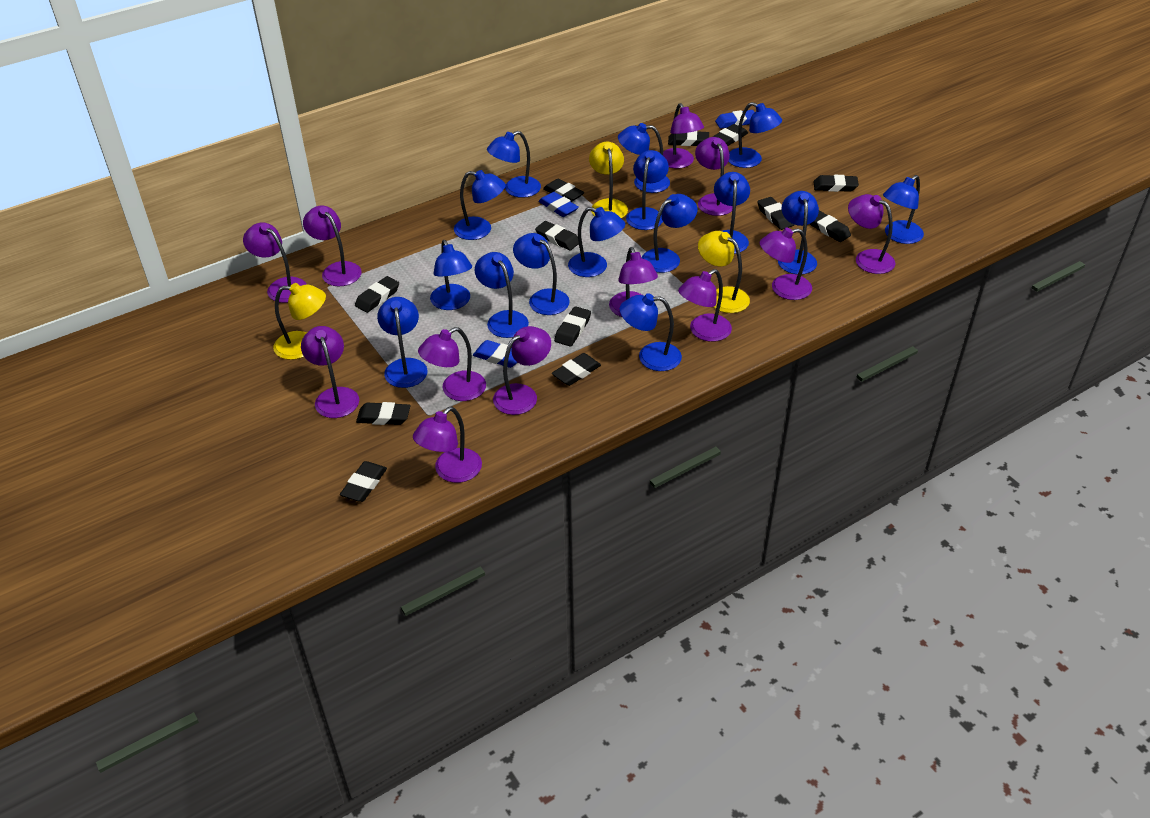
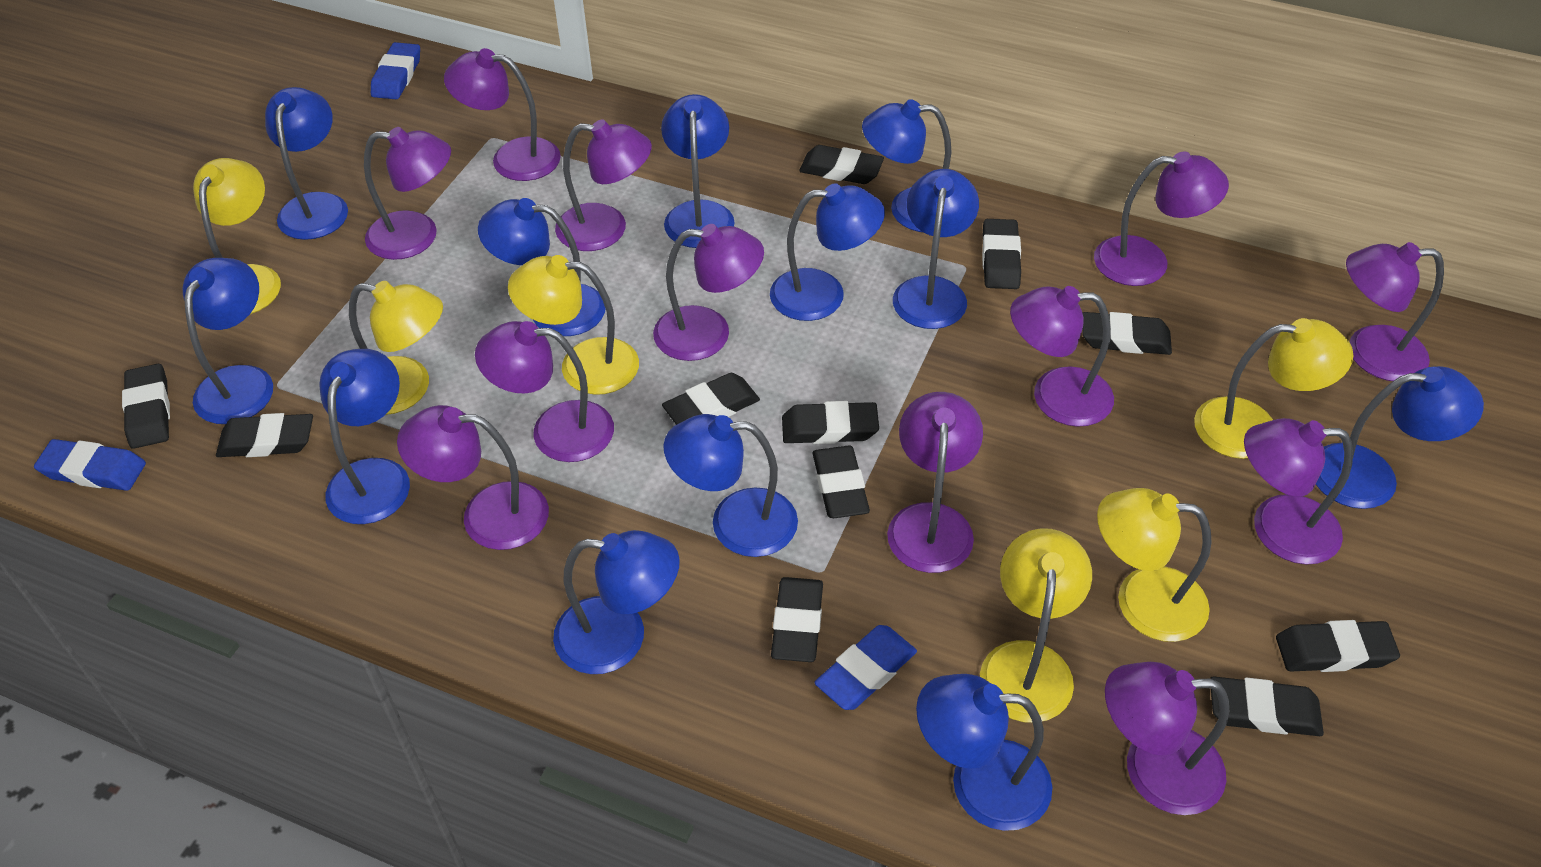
black eraser: [340,461,387,502] [355,276,399,313] [356,402,410,425] [535,221,579,251] [543,179,584,202] [552,353,601,386] [554,306,591,346] [668,131,709,146] [713,124,748,146] [757,197,794,230] [810,210,851,242] [813,175,859,192] = 12 -> [122,364,170,449] [216,413,313,457] [662,373,760,425] [771,577,823,662] [782,401,879,444] [799,145,884,184] [812,445,870,518] [982,219,1021,289] [1082,312,1172,355] [1210,677,1324,736] [1276,620,1400,672] = 11
blue lamp: [377,297,428,388] [430,240,472,310] [454,170,506,240] [475,252,529,338] [487,131,541,198] [513,233,570,315] [568,207,625,277] [618,123,670,193] [620,293,682,371] [626,150,669,230] [642,194,698,273] [714,172,750,254] [728,102,782,168] [778,191,819,274] [883,175,924,244] = 15 -> [183,258,273,424] [265,87,348,240] [319,349,410,524] [478,198,605,336] [553,530,680,674] [661,94,735,248] [663,414,798,557] [770,183,885,321] [862,99,952,232] [893,169,979,329] [916,674,1052,831] [1316,366,1484,509] = 12
yellow lamp: [273,283,326,360] [589,142,628,218] [698,231,750,313] = 3 -> [193,158,281,314] [349,281,443,415] [508,255,639,395] [980,528,1092,723] [1097,488,1212,642] [1194,318,1354,459] = 6

